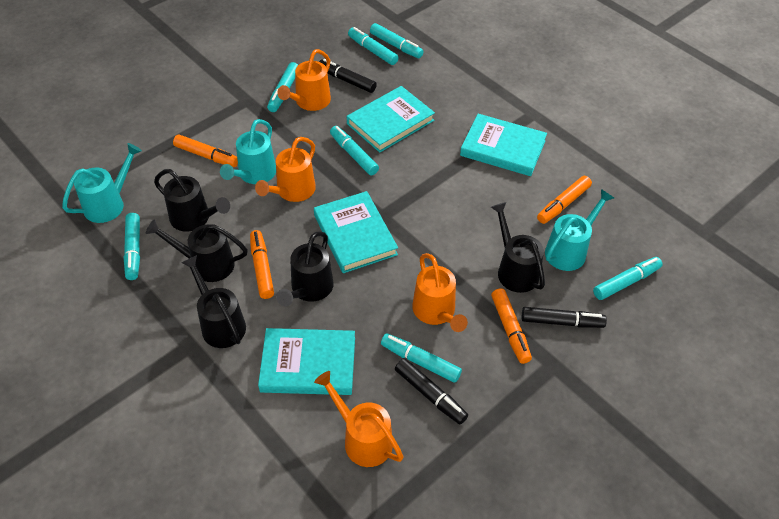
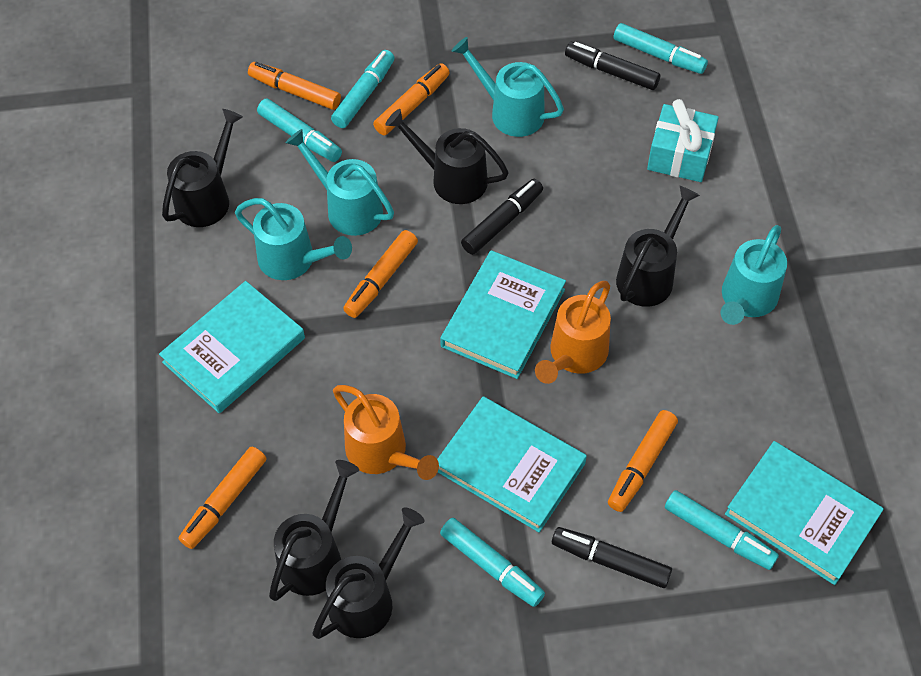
orange marker: [173,134,238,167] [250,230,274,299] [491,288,532,364] [537,176,592,224] = 4 -> [178,447,266,549] [248,62,341,110] [343,230,418,318] [373,63,450,135] [608,410,678,512] = 5
orange watering can: [255,137,316,202] [277,49,331,111] [314,371,404,467] [412,253,468,332] = 4 -> [333,385,439,480] [535,281,611,384] = 2
turquoise gift: none = 0 -> [647,99,719,182] = 1
turquoise marker: [124,213,140,280] [267,62,298,112] [330,126,379,175] [348,27,399,65] [370,23,423,58] [381,333,462,383] [593,257,663,300] = 7 -> [257,98,342,162] [331,50,395,128] [440,518,545,607] [614,23,708,74] [665,490,779,570] = 5
turquoise watering can: [62,143,142,223] [220,119,276,184] [545,189,614,271] = 3 -> [235,198,352,280] [286,129,394,236] [452,37,564,137] [721,225,787,325] = 4

